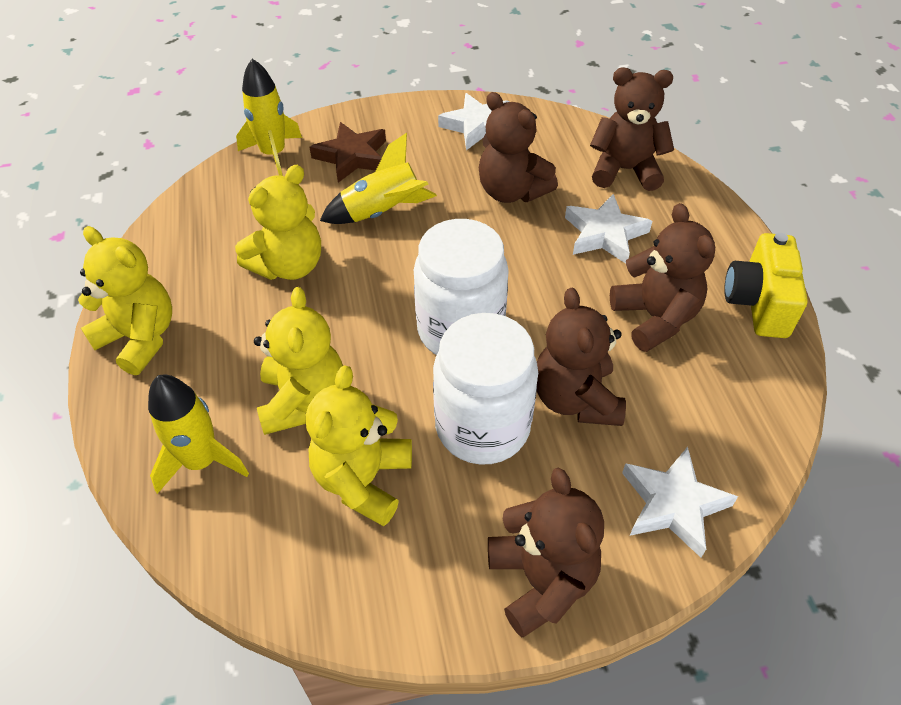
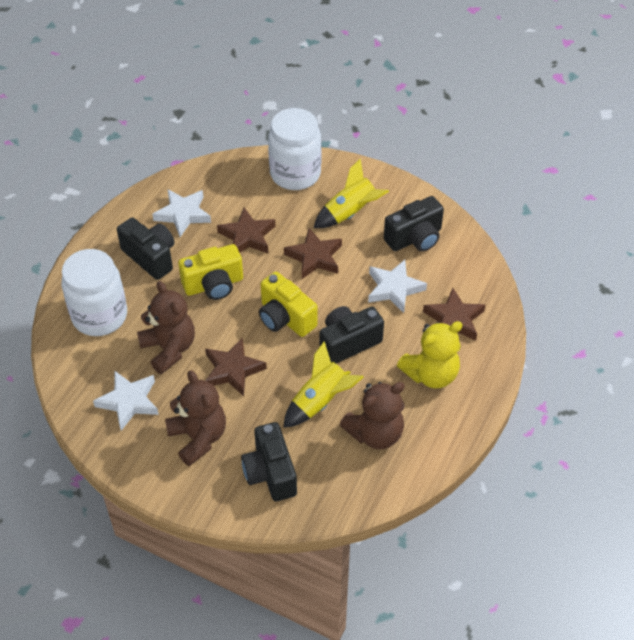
black camera: none = 0 -> [117,217,174,280] [241,422,297,501] [320,306,384,364] [384,196,444,252] = 4
brown star: [310,122,386,183] = 1 -> [205,337,267,396] [217,208,276,253] [284,228,342,279] [423,288,485,341] = 4
brown teddy bear: [479,92,558,203] [488,467,604,638] [537,288,626,426] [590,68,674,191] [610,203,715,352] = 5 -> [137,281,195,374] [165,370,226,466] [340,382,405,449] = 3
yellow camera: [724,233,808,338] = 1 -> [178,244,243,300] [259,272,317,337] = 2
yellow rocket: [148,375,249,494] [236,59,302,176] [320,133,437,224] = 3 -> [284,341,364,428] [314,158,389,228] = 2
yellow teddy bear: [78,226,172,375] [235,165,321,280] [254,287,343,435] [306,365,412,526] = 4 -> [397,321,463,389] = 1

